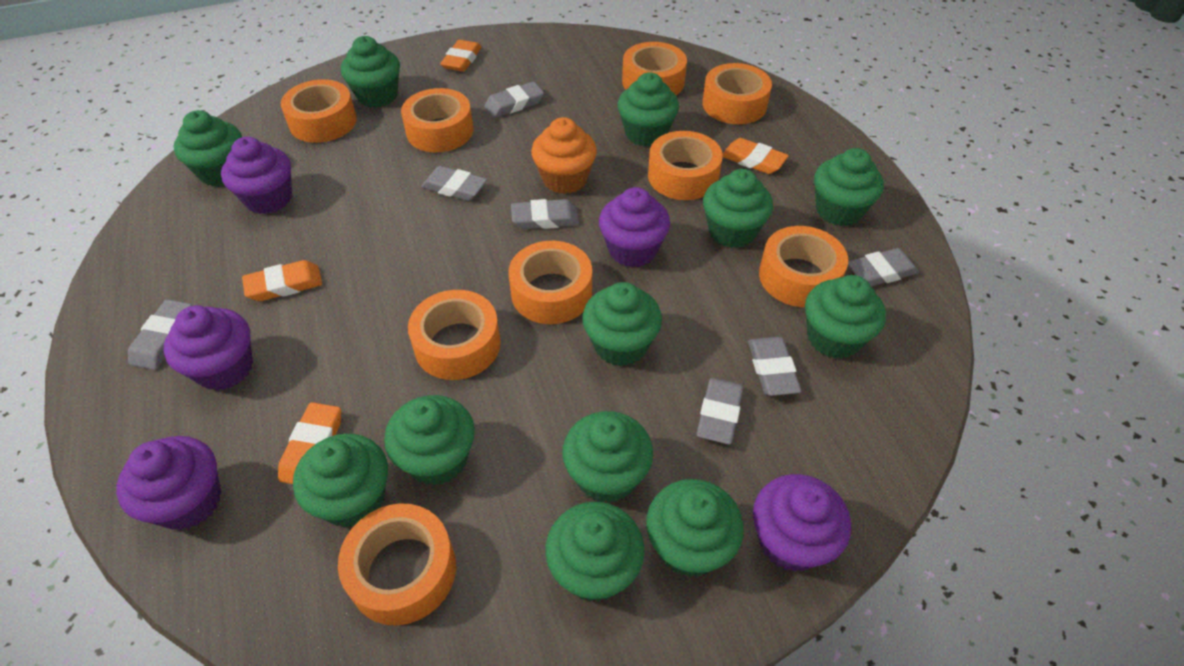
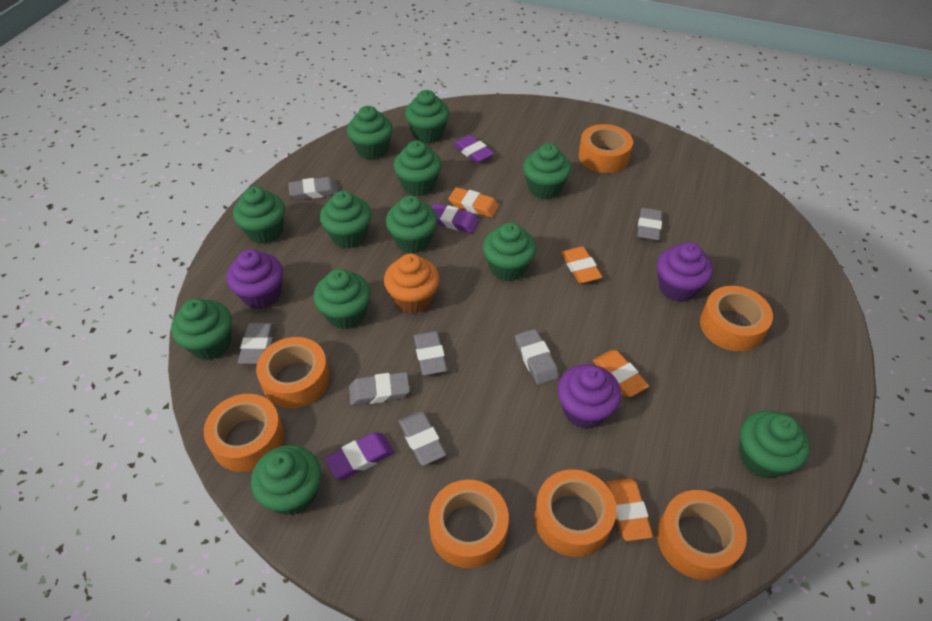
orange tape: [281,79,357,143] [338,503,456,625] [401,88,474,152] [408,290,501,380] [508,241,592,324] [622,42,687,95] [648,131,723,200] [702,63,772,124] [759,226,848,307] = 9 -> [204,394,284,472] [256,337,330,408] [429,480,509,568] [534,469,616,557] [578,124,633,173] [657,490,747,580] [700,286,773,352] = 7
purple cupcake: [116,436,221,530] [164,305,253,391] [221,137,292,214] [599,187,670,267] [753,474,851,572] = 5 -> [227,249,283,309] [557,364,621,429] [657,242,713,302] = 3
purple eraser: none = 0 -> [325,432,394,479] [432,203,479,233] [453,135,494,163] = 3

